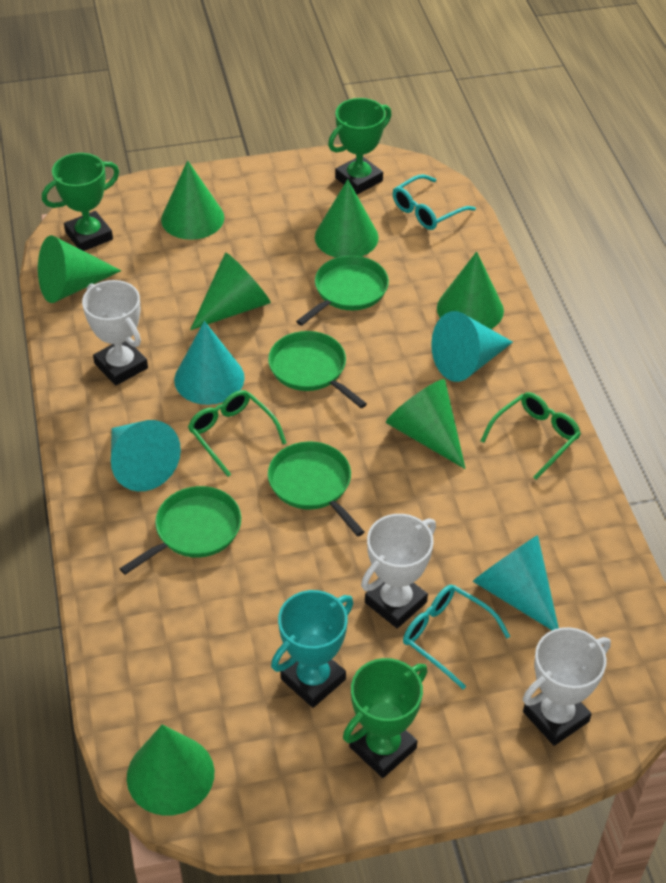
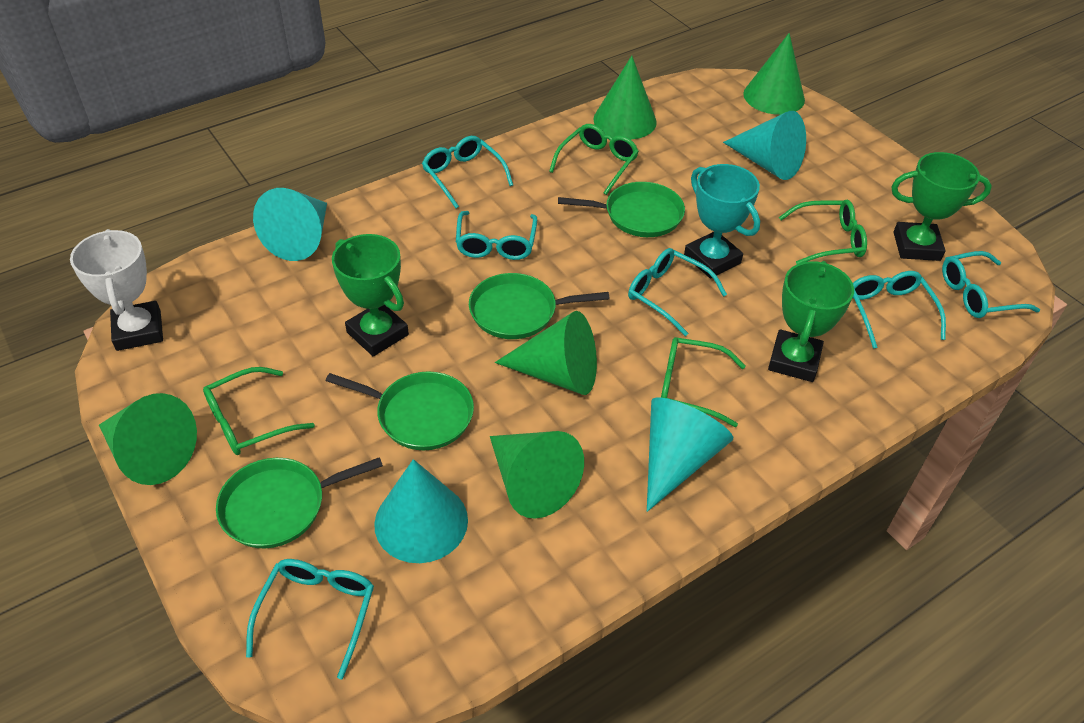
green cone: [38,235,122,303] [127,725,214,816] [161,160,224,240] [190,252,271,330] [315,179,379,258] [386,379,466,469] [437,251,504,329] = 7 -> [99,393,197,485] [490,431,584,519] [495,311,597,395] [594,56,657,139] [743,33,805,115] = 5
green glasses: [188,390,286,477] [480,392,581,480] = 2 -> [203,367,315,455] [549,124,639,195] [661,337,745,427] [779,200,867,264] = 4
turquoise glasses: [393,174,476,230] [403,585,510,689] = 2 -> [246,559,374,679] [422,136,513,208] [456,211,537,260] [628,248,727,336] [853,271,946,349] [942,251,1040,318] = 6
white trophy: [82,280,148,385] [361,514,436,628] [523,627,611,746] = 3 -> [70,229,163,351] = 1

